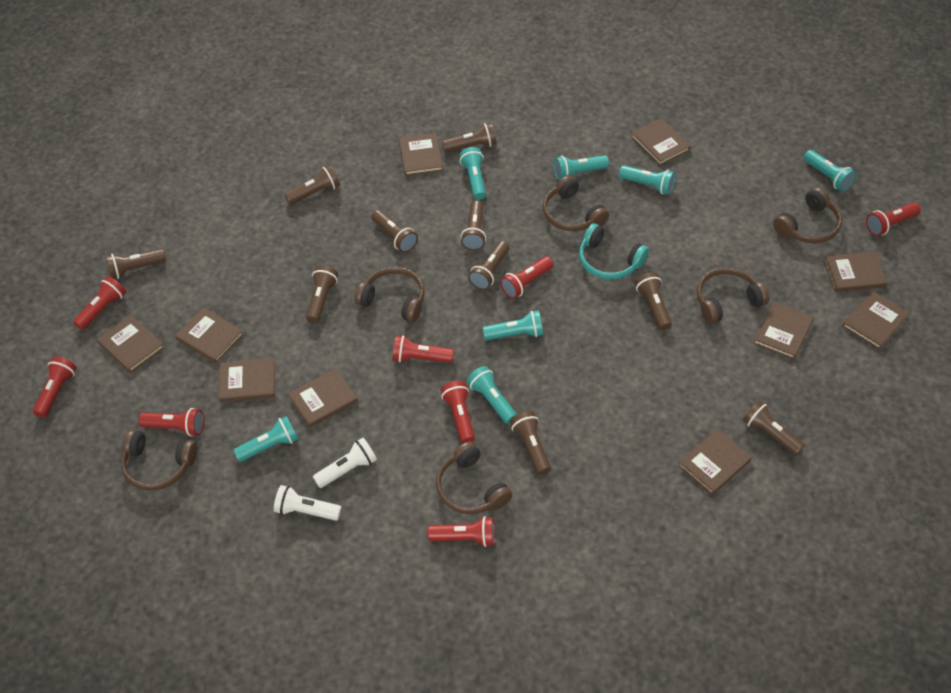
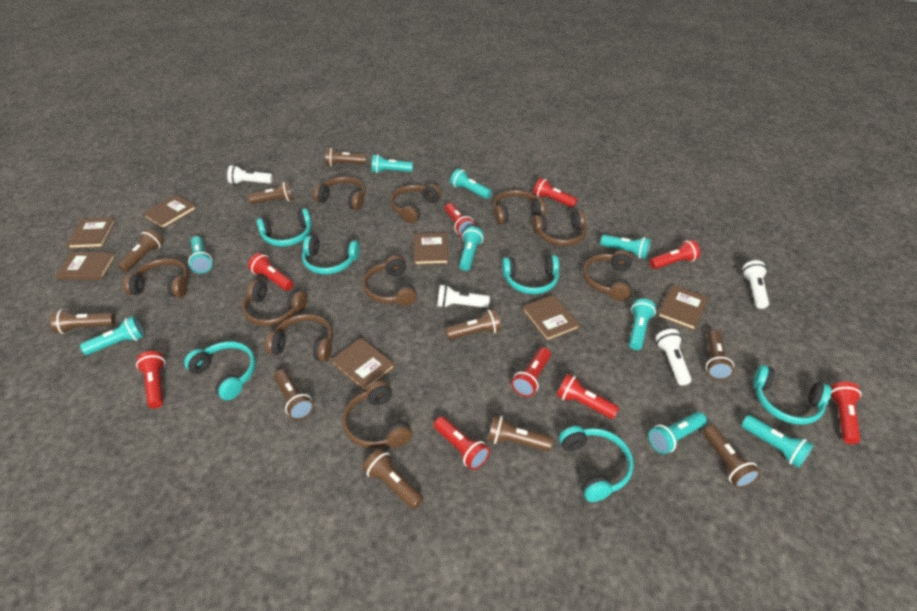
brown book: [97,315,164,373] [175,308,244,363] [218,358,275,402] [288,368,358,428] [399,133,443,176] [631,118,691,165] [678,429,752,495] [754,302,814,360] [824,251,887,292] [842,291,909,349] = 10 -> [56,252,116,280] [66,218,116,249] [142,195,196,229] [331,338,395,391] [413,233,449,265] [522,295,580,341] [658,285,709,331] = 7
brown headphones: [121,429,198,491] [354,267,425,322] [436,441,512,514] [543,175,609,231] [697,267,769,324] [773,187,842,244] = 6 -> [123,258,189,298] [242,280,307,326] [265,314,333,362] [313,176,366,210] [342,381,412,448] [363,255,417,306] [390,184,442,223] [493,190,546,225] [532,210,587,246] [583,250,632,301] = 10
red flashlight: [33,356,76,418] [73,276,126,330] [139,408,204,436] [393,335,454,363] [427,516,495,547] [441,381,475,443] [500,256,554,299] [866,202,921,236] = 8 -> [136,351,165,409] [248,253,293,291] [434,417,490,470] [445,203,475,236] [512,347,551,397] [533,178,577,208] [557,374,619,419] [650,240,700,269] [830,382,862,444] = 9
turquoise flashlight: [234,416,298,462] [459,147,486,200] [467,366,517,424] [483,310,543,340] [553,155,609,180] [619,166,676,195] [804,150,856,192] = 7 -> [80,316,144,355] [188,236,213,273] [372,154,413,173] [450,168,492,199] [459,227,484,271] [600,235,651,259] [629,299,656,350] [649,412,707,454] [741,415,813,468] = 9
turquoise headphones: [579,223,649,280] = 1 -> [184,341,255,400] [257,208,312,246] [302,236,360,274] [502,255,559,294] [559,426,634,502] [753,365,831,425] = 6
white flashlight: [274,485,342,521] [313,438,377,488] = 2 -> [227,165,273,184] [437,285,490,308] [655,329,691,385] [742,260,769,309] = 4

